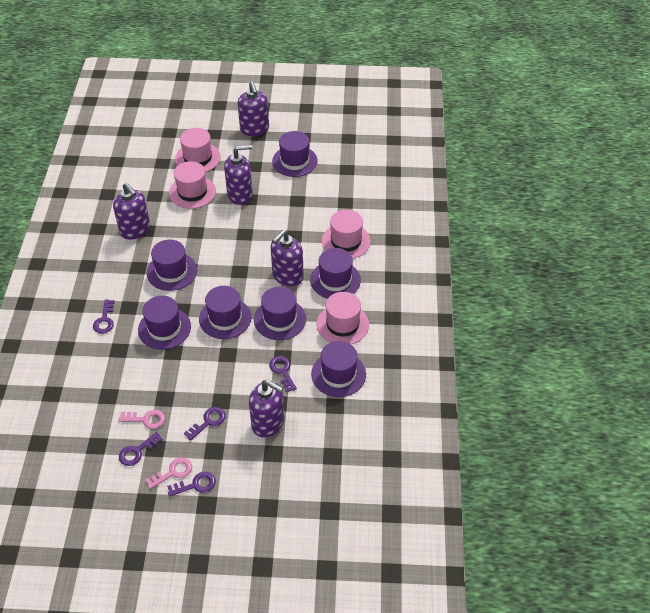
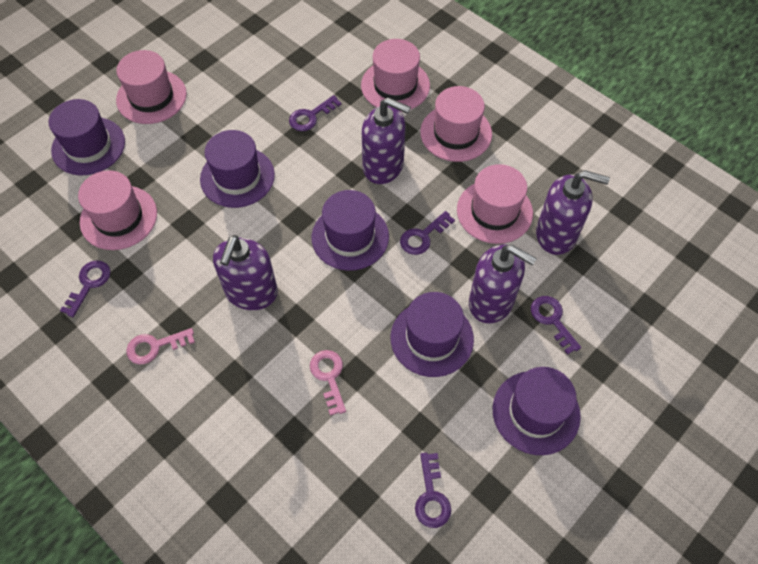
pink hat: [169,161,216,209] [175,128,221,172] [317,292,369,344] [322,210,371,259] = 4 -> [78,170,157,250] [116,50,187,124] [361,39,430,112] [420,86,492,162] [457,164,533,244] = 5
purple hat: [138,296,191,350] [147,240,197,291] [199,286,251,339] [254,287,306,340] [272,131,318,177] [310,248,361,299] [311,341,366,397] = 7 -> [49,99,125,175] [200,130,275,208] [312,190,389,271] [391,292,474,377] [493,367,581,455] = 5
purple soap dispenser: [113,183,150,240] [224,145,253,205] [238,82,269,136] [249,379,284,438] [271,230,304,286] = 5 -> [213,235,278,310] [362,98,411,184] [469,245,537,324] [536,170,610,255] = 4

